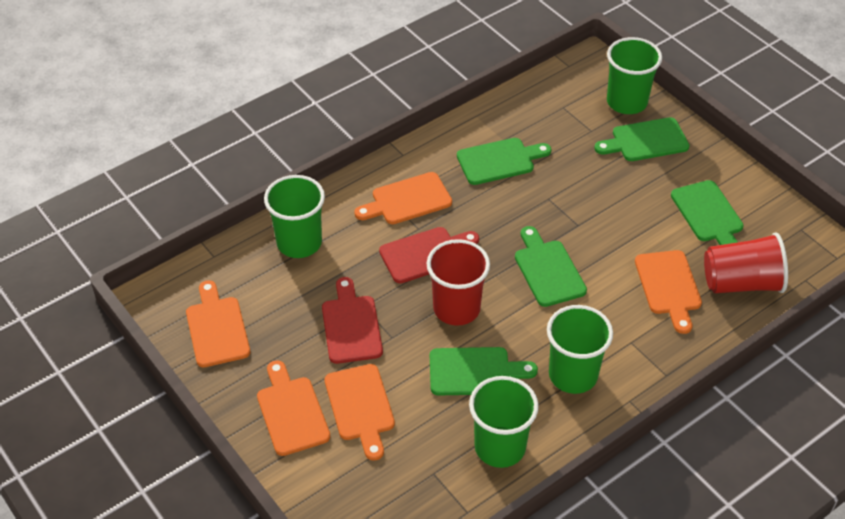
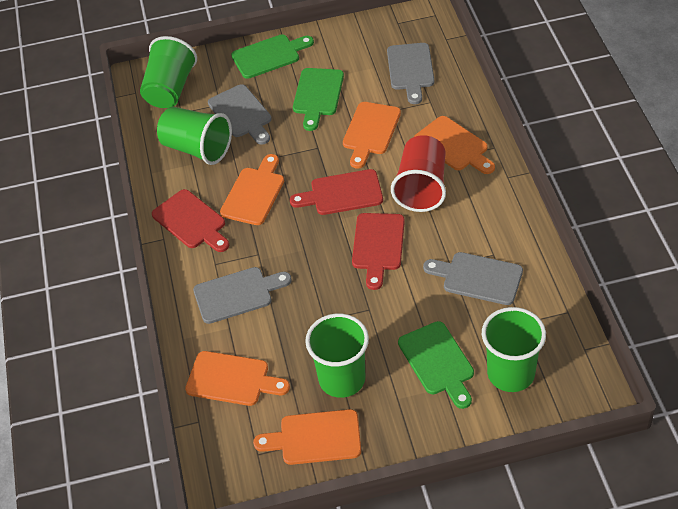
green cutting board: [430,347,538,395] [457,138,552,185] [515,226,587,307] [594,117,689,161] [671,180,744,245] = 5 -> [231,34,314,79] [293,68,344,131] [398,321,474,409] = 3
grey cutting board: none = 0 -> [193,267,292,324] [208,84,272,145] [387,43,434,104] [423,252,523,305] = 4
red cup: [427,239,490,326] [704,232,788,293] = 2 -> [391,135,446,212] = 1
red cutting board: [322,277,383,364] [379,227,479,283] = 2 -> [152,189,229,252] [290,169,383,215] [352,213,405,290] = 3

